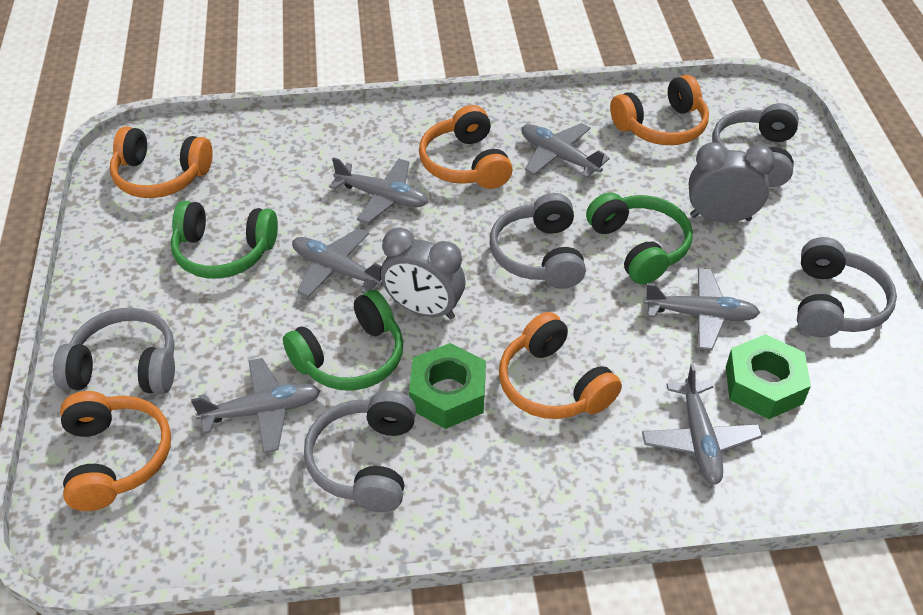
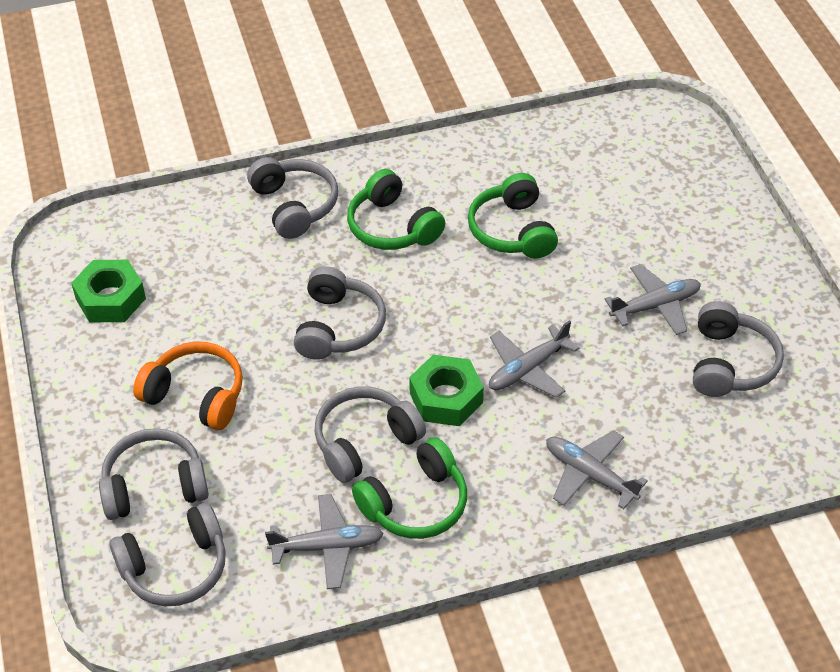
grey clock: [381,228,465,319] [689,142,775,223] = 2 -> none = 0
grey headphones: [53,307,175,394] [304,391,416,512] [490,193,586,289] [712,103,799,187] [797,237,897,337] = 5 -> [99,428,209,520] [109,503,226,606] [247,157,338,239] [294,266,386,360] [314,386,426,483] [693,301,784,397] = 6
grey plane: [191,358,320,453] [292,228,383,297] [329,157,428,223] [521,123,610,178] [642,364,762,485] [644,268,760,351] = 6 -> [265,494,384,589] [489,320,579,398] [546,430,648,509] [605,264,701,335] = 4
orange headphones: [60,391,171,511] [110,127,213,198] [419,105,513,189] [499,312,622,419] [610,75,709,145] = 5 -> [133,341,243,430] = 1

